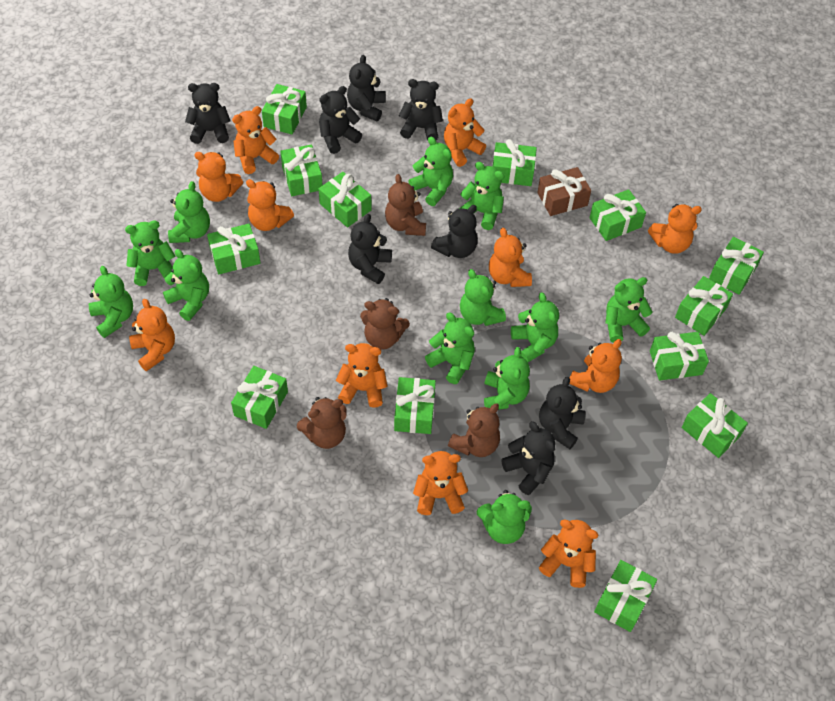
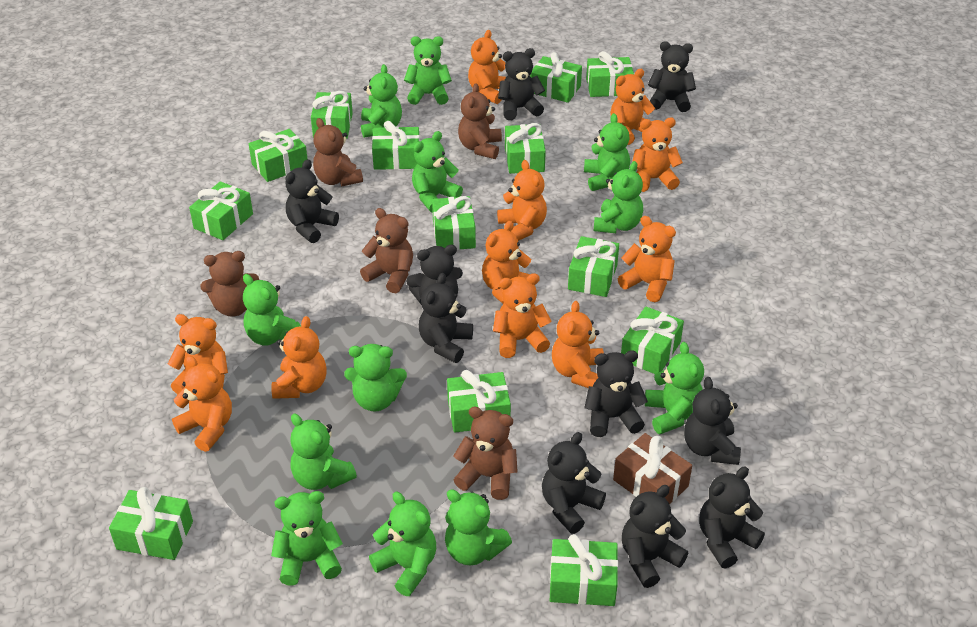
black teddy bear: [185,83,230,144] [319,86,362,154] [347,55,386,121] [348,214,392,284] [399,79,443,140] [431,205,478,258] [501,421,555,495] [539,377,586,449] = 8 -> [286,159,339,243] [406,245,463,304] [419,273,473,363] [498,48,545,120] [542,432,606,534] [584,350,648,437] [622,485,688,588] [648,42,696,112] [684,377,741,465] [699,466,765,569] = 10
brown teddy bear: [297,397,346,449] [360,298,410,350] [385,174,426,236] [448,404,500,457] = 4 -> [200,251,259,317] [313,118,363,186] [360,208,413,293] [453,406,518,500] [458,83,502,159] = 5

